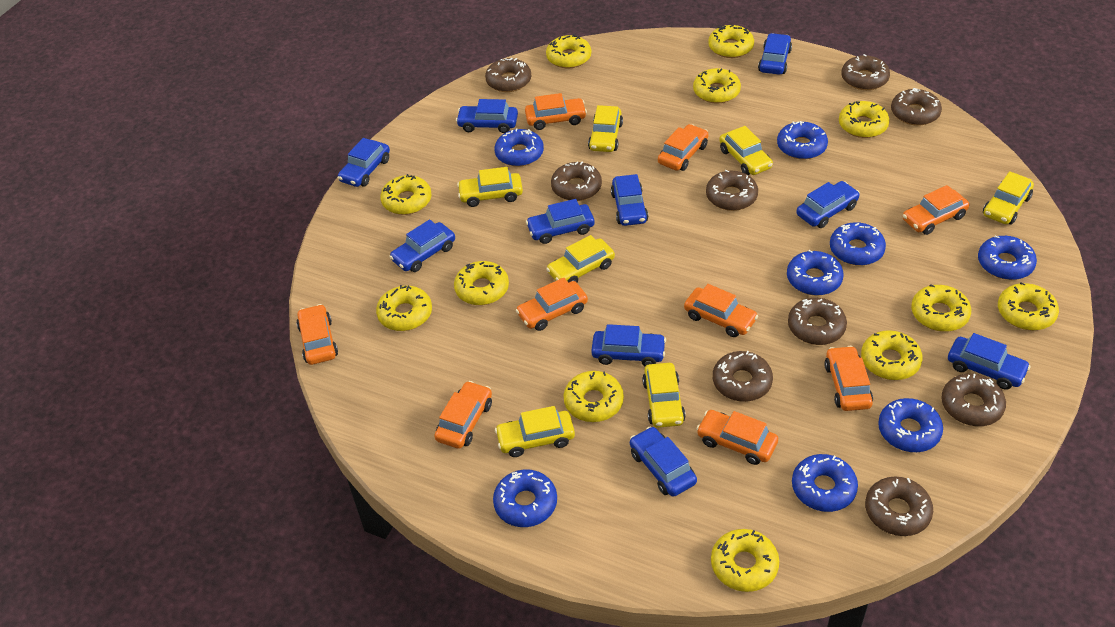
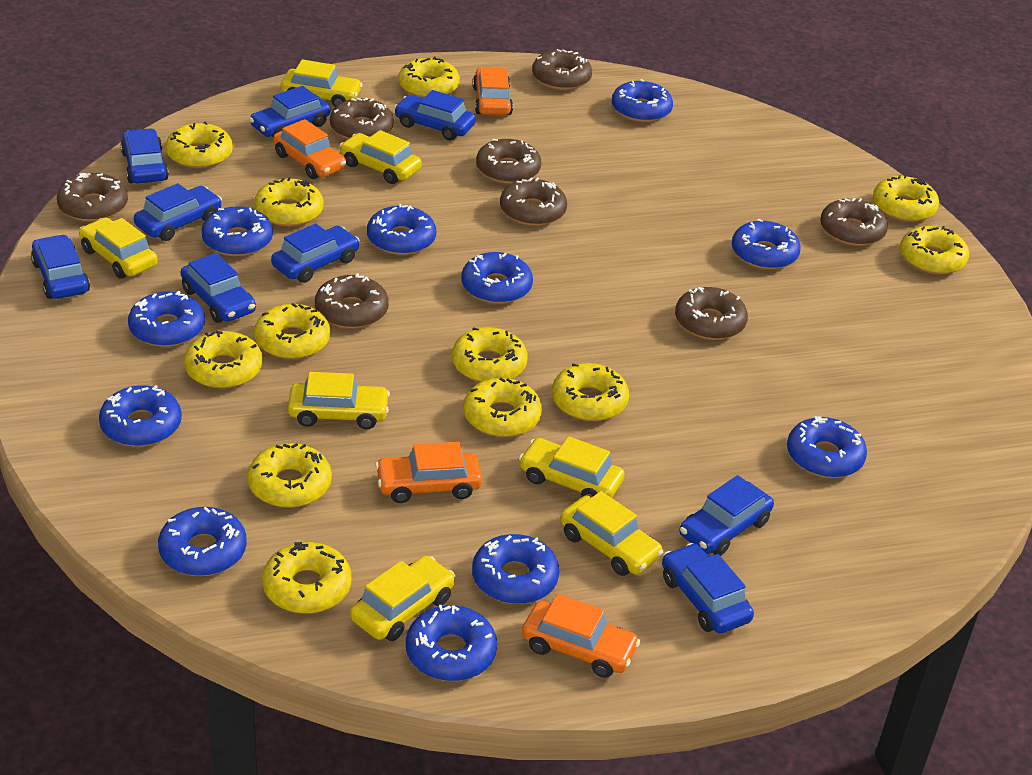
blue car: [338,138,390,187] [389,219,455,272] [456,99,518,133] [526,199,595,244] [591,324,666,366] [611,174,648,226] [630,427,697,497] [758,33,792,75] [797,181,860,228] [948,333,1031,389] = 10 -> [31,234,90,299] [121,128,169,183] [134,183,222,241] [181,253,256,323] [249,86,330,137] [271,223,360,283] [394,90,476,140] [662,543,754,633] [679,475,774,556] = 9
blue donut: [493,469,557,527] [495,128,544,167] [777,121,828,160] [787,250,844,296] [792,454,858,512] [830,222,886,266] [878,398,943,452] [978,236,1037,280] = 8 -> [99,385,182,447] [128,291,205,347] [158,507,247,576] [202,206,273,256] [367,204,436,255] [406,605,497,681] [461,252,533,304] [472,534,559,604] [612,79,673,122] [732,219,801,270] [787,416,867,478] = 11
brown donut: [485,58,531,92] [551,162,602,201] [706,170,758,211] [713,351,773,402] [788,298,847,345] [841,54,890,90] [865,477,933,536] [891,88,942,126] [941,374,1006,426] = 9 -> [57,173,128,222] [315,273,389,329] [330,98,394,139] [476,139,541,184] [500,177,567,226] [532,49,592,90] [675,287,748,340] [820,198,888,246] = 8
orange car: [296,304,338,365] [434,381,492,449] [516,278,588,331] [525,93,587,130] [658,124,708,171] [684,284,758,337] [696,410,778,465] [824,346,873,411] [903,185,969,235] = 9 -> [273,119,346,179] [375,442,482,503] [473,67,513,115] [522,594,640,678] = 4

